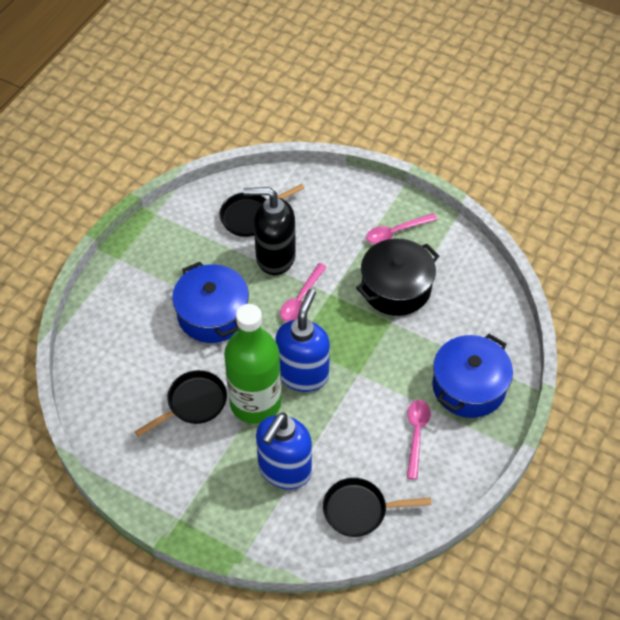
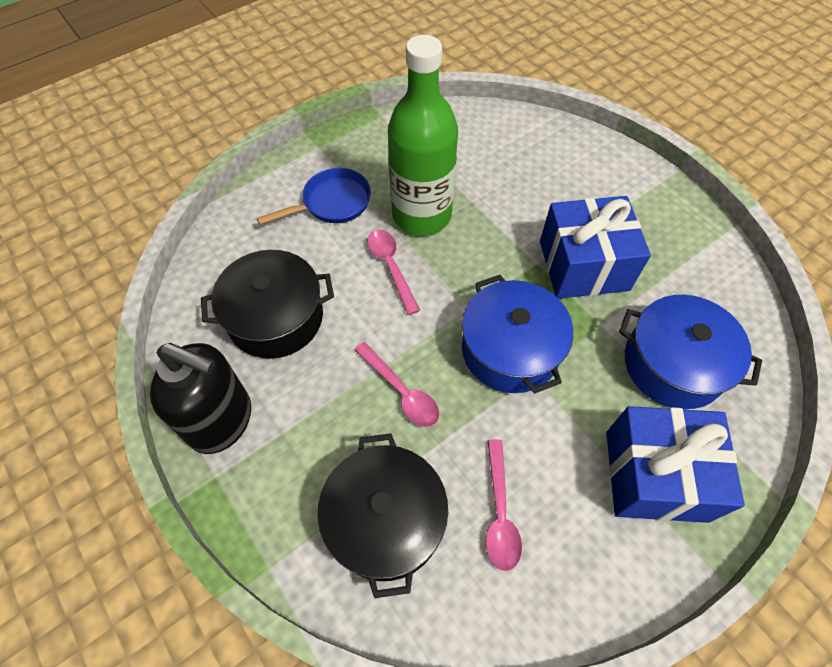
black pan: [134,370,227,437] [220,184,304,237] [323,478,431,537] = 3 -> none = 0
black pot: [356,239,439,316] = 1 -> [201,250,334,359] [317,433,448,598] = 2
blue gift: none = 0 -> [540,196,651,299] [606,406,745,523] = 2
blue pan: none = 0 -> [257,168,371,225] = 1
blue soap dispenser: [256,412,312,489] [275,289,330,392] = 2 -> none = 0

